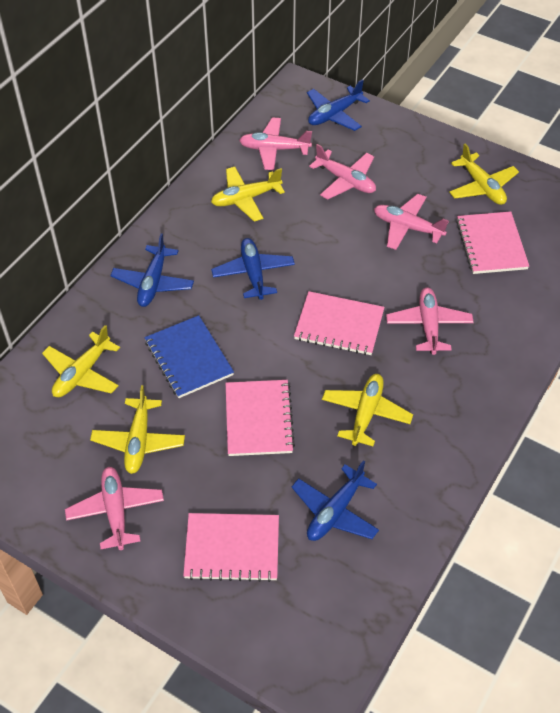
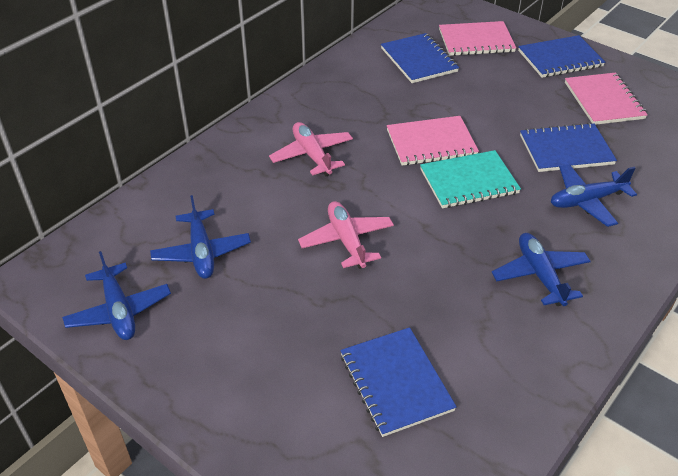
blue notebook: [145,315,234,398] = 1 -> [340,327,457,437] [381,33,459,83] [518,35,605,78] [520,123,617,172] = 4
pink notebook: [183,513,279,582] [225,380,295,456] [294,291,385,355] [456,212,529,274] = 4 -> [387,116,479,166] [439,21,516,56] [565,72,648,125] = 3
pink plane: [65,467,164,550] [239,117,312,170] [309,144,376,200] [374,194,449,250] [386,287,474,355] = 5 -> [269,122,353,176] [298,201,394,269] = 2
turquoise notebook: none = 0 -> [420,150,521,208] = 1
yellow plane: [42,325,120,397] [90,385,185,474] [211,167,285,222] [322,374,413,446] [449,143,519,205] = 5 -> none = 0

